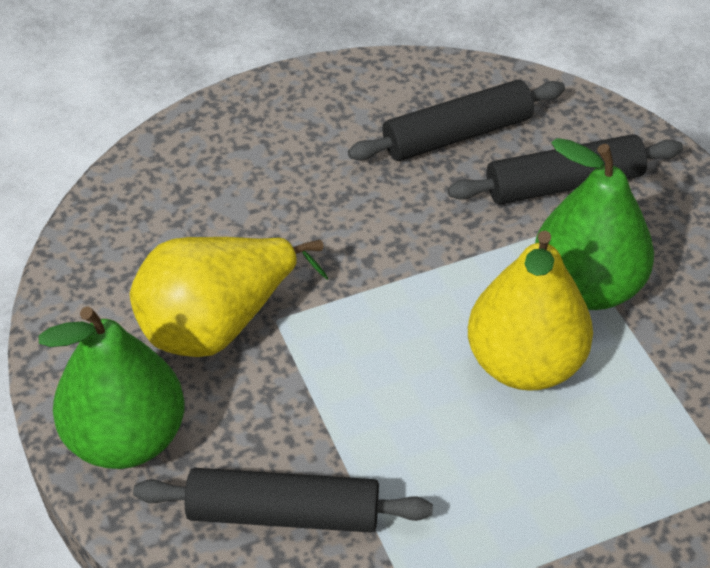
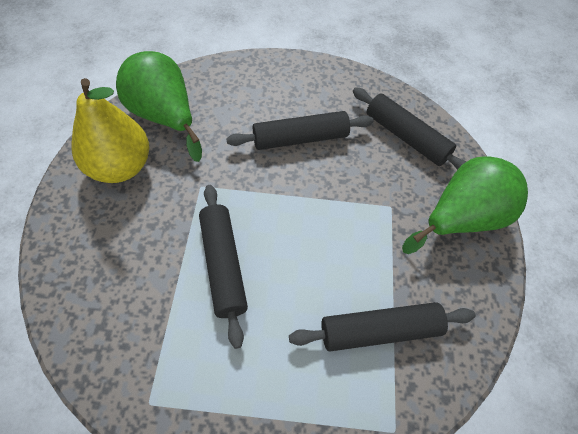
black rolling pin: [133,468,433,533] [348,80,565,161] [447,134,683,205] = 3 -> [199,185,248,349] [226,111,373,150] [289,302,476,351] [353,87,467,170] = 4
yellow pear: [130,237,329,357] [468,231,593,391] = 2 -> [71,78,149,183] = 1

